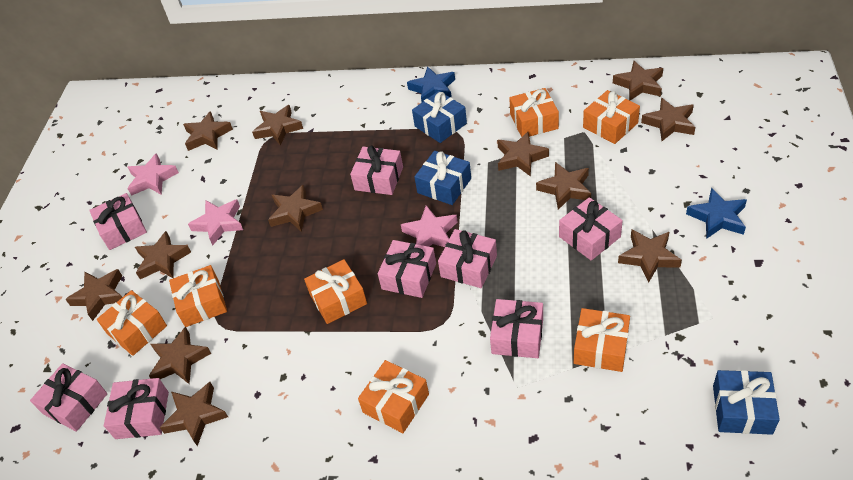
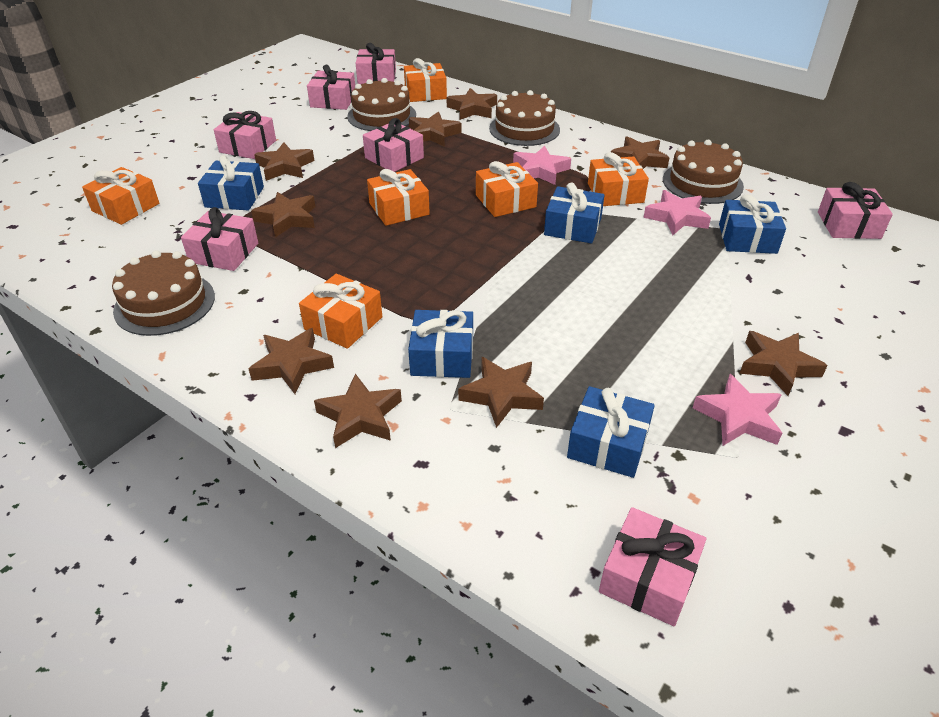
blue gift: [412,91,467,143] [414,151,471,205] [713,370,780,435] = 3 -> [198,155,264,210] [408,310,473,378] [544,182,605,244] [567,386,655,478] [719,194,786,254] = 5
blue star: [407,66,455,102] [686,188,747,239] = 2 -> none = 0
brown cake: none = 0 -> [112,251,215,336] [347,78,416,131] [489,90,560,146] [663,140,744,204] = 4
brown star: [65,269,122,321] [135,231,191,279] [149,327,211,384] [160,382,228,446] [183,111,233,151] [252,105,303,146] [268,185,323,232] [497,132,549,177] [536,162,591,210] [613,61,663,101] [618,229,682,283] [641,98,695,141] = 12 -> [249,328,334,394] [251,192,316,238] [254,142,314,181] [314,374,402,448] [409,111,461,147] [447,88,497,120] [458,357,544,428] [611,136,669,169] [739,331,828,396] = 9
orange gift: [97,290,167,356] [169,265,227,327] [304,259,367,324] [358,360,429,433] [509,88,559,137] [574,308,630,372] [583,90,640,144] = 7 -> [82,167,159,225] [299,274,382,349] [367,169,430,226] [404,58,447,102] [476,161,538,217] [588,152,649,206] = 6
pink gift: [30,363,108,432] [89,193,147,250] [104,378,169,439] [350,145,403,195] [378,240,436,298] [438,229,497,288] [490,299,543,358] [559,197,623,261] = 8 -> [181,207,258,271] [214,111,276,159] [307,65,355,110] [355,43,396,84] [363,118,424,172] [599,507,706,626] [818,182,893,239] = 7

